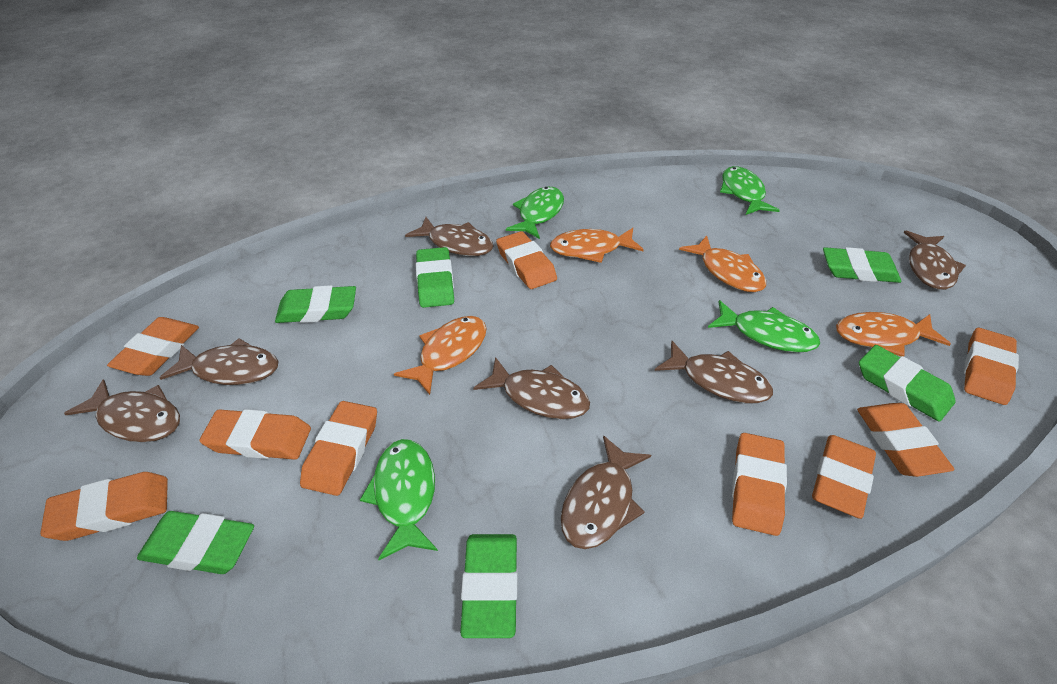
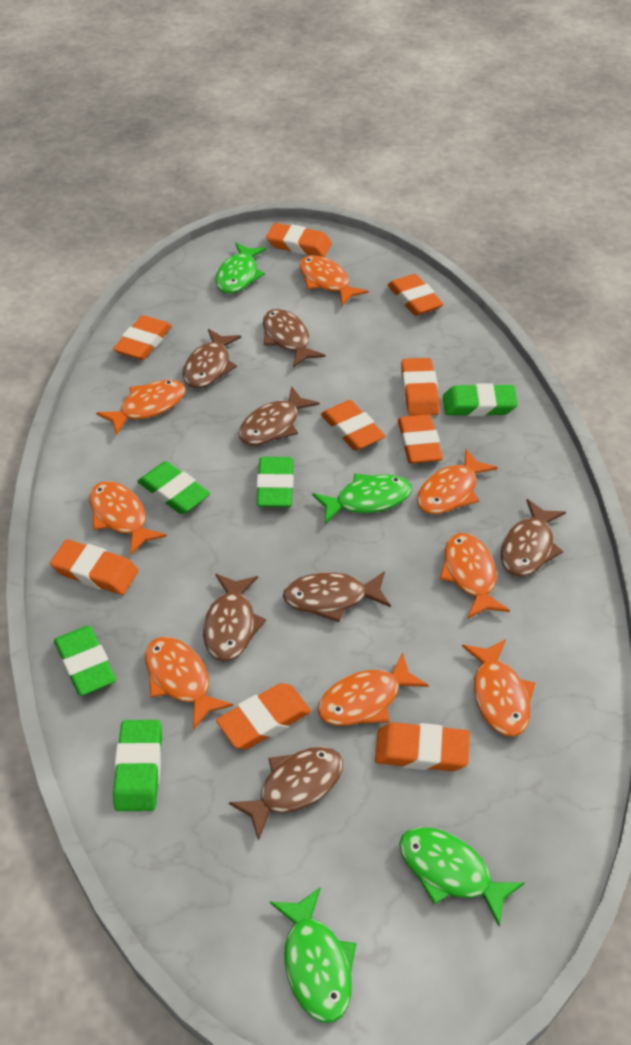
green eraser: [137,511,254,574] [275,285,356,323] [416,247,454,308] [460,534,518,638] [823,247,901,283] [859,345,956,422] = 6 -> [54,626,116,696] [113,720,162,811] [137,461,210,514] [256,457,294,507] [443,383,518,416] = 5
orange fish: [394,316,487,395] [550,228,644,263] [679,236,766,292] [836,312,951,357] = 4 -> [89,481,167,555] [96,379,186,435] [145,637,233,730] [299,255,368,306] [318,652,429,726] [417,449,498,514] [439,533,510,619] [462,639,535,736] = 8

